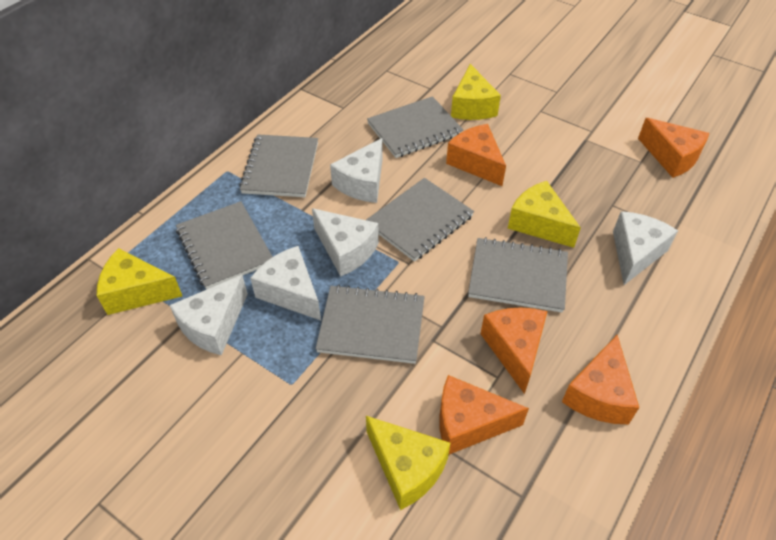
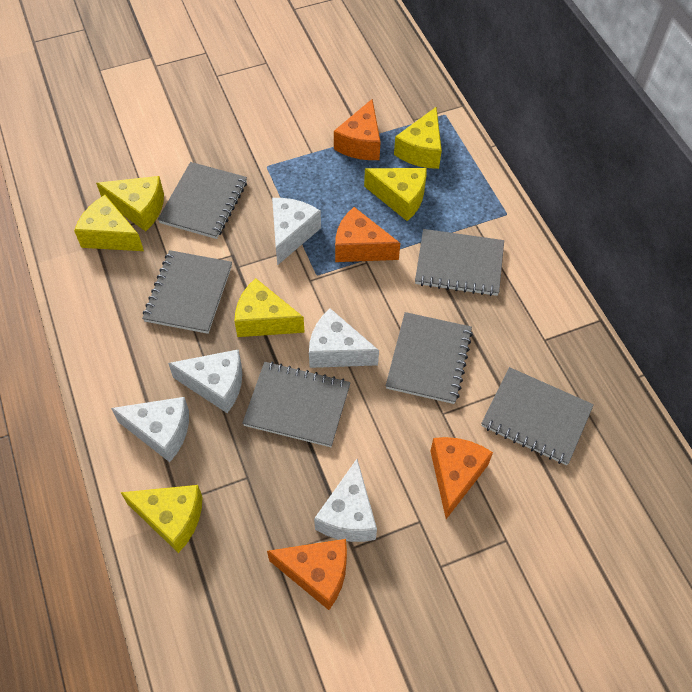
orange cheese: [439,375,529,454] [446,124,506,186] [481,307,548,394] [562,335,639,424] [638,118,709,178] = 5 -> [267,539,347,610] [334,99,381,160] [335,207,400,262] [430,437,493,519] = 4
yellow cheese: [97,248,182,315] [366,416,450,510] [451,64,501,120] [508,181,581,248] = 4 -> [74,195,144,251] [96,176,164,231] [120,485,203,553] [234,278,305,337] [364,168,427,221] [394,106,442,169] = 6

